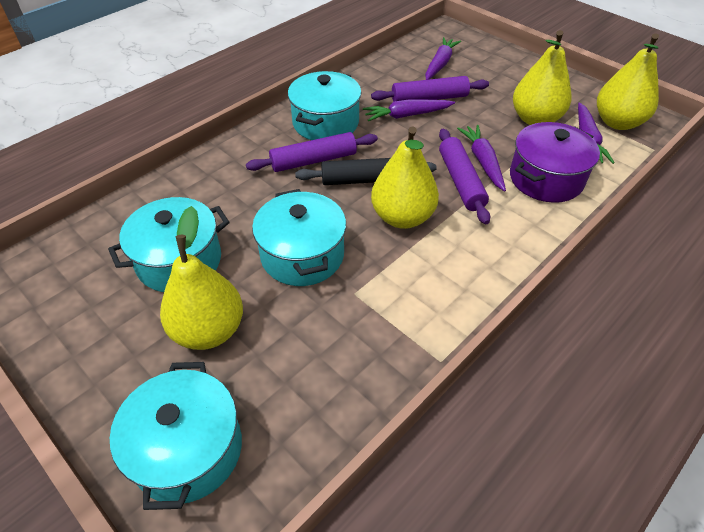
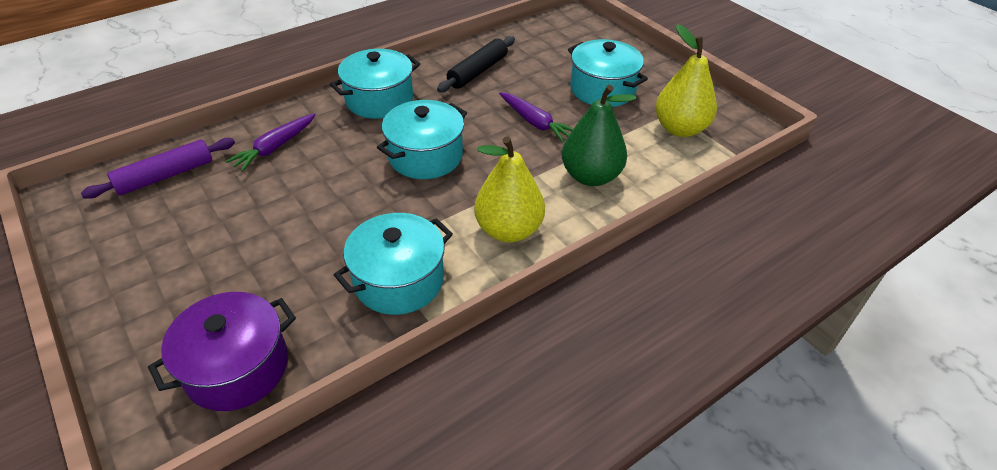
green pear: none = 0 -> [562,85,636,186] = 1
purple carrot: [363,99,455,121] [425,37,461,80] [457,125,506,192] [578,103,615,164] = 4 -> [226,113,316,172] [499,92,573,142] = 2
purple rolling pin: [246,132,378,172] [371,76,489,102] [439,129,490,224] = 3 -> [81,138,235,199] = 1
yellow pear: [160,206,243,350] [371,126,439,229] [513,30,571,125] [597,33,659,130] = 4 -> [474,136,545,242] [655,24,717,137] = 2

